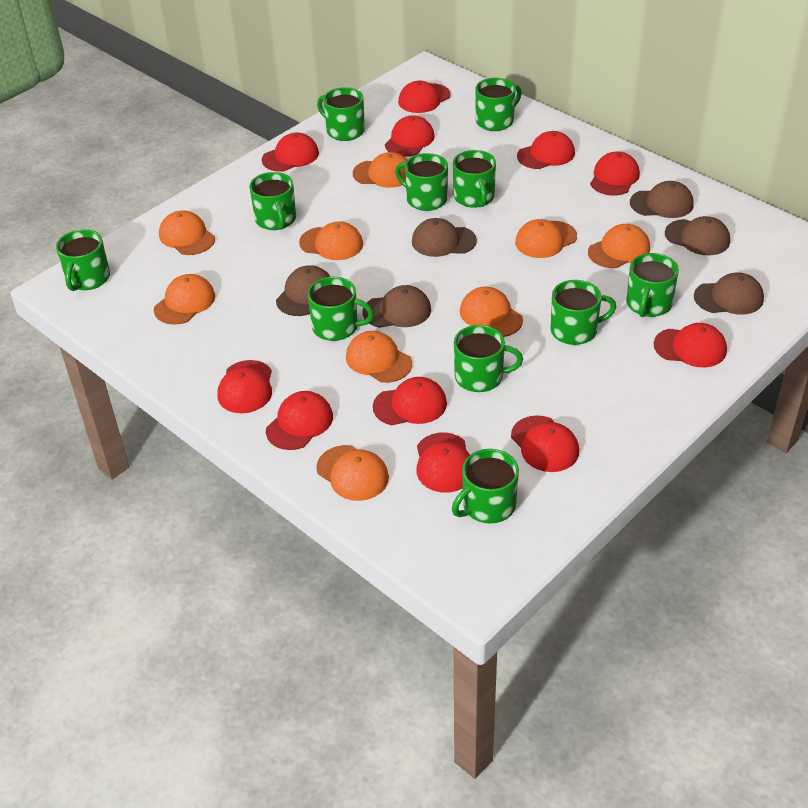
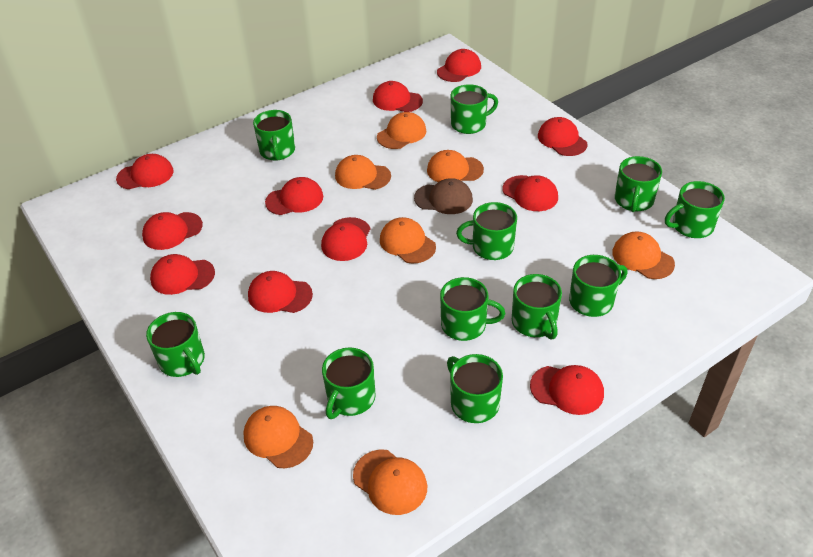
brown cap: [276,265,330,316] [363,285,431,328] [412,218,477,257] [630,181,694,218] [665,216,730,255] [694,272,764,315] = 6 -> [414,178,473,214] = 1
orange cap: [154,274,215,325] [159,210,215,255] [299,222,363,260] [316,445,389,501] [346,331,412,383] [353,152,408,188] [460,287,523,337] [515,219,577,258] [588,224,650,268] = 9 -> [243,406,313,468] [335,155,391,190] [353,449,427,515] [377,112,426,149] [380,217,436,263] [427,150,484,182] [612,231,675,279] = 7

